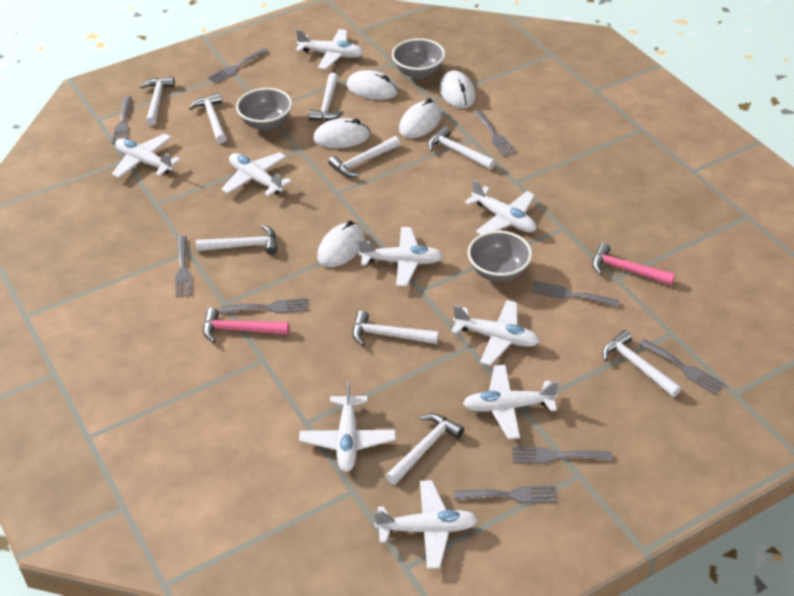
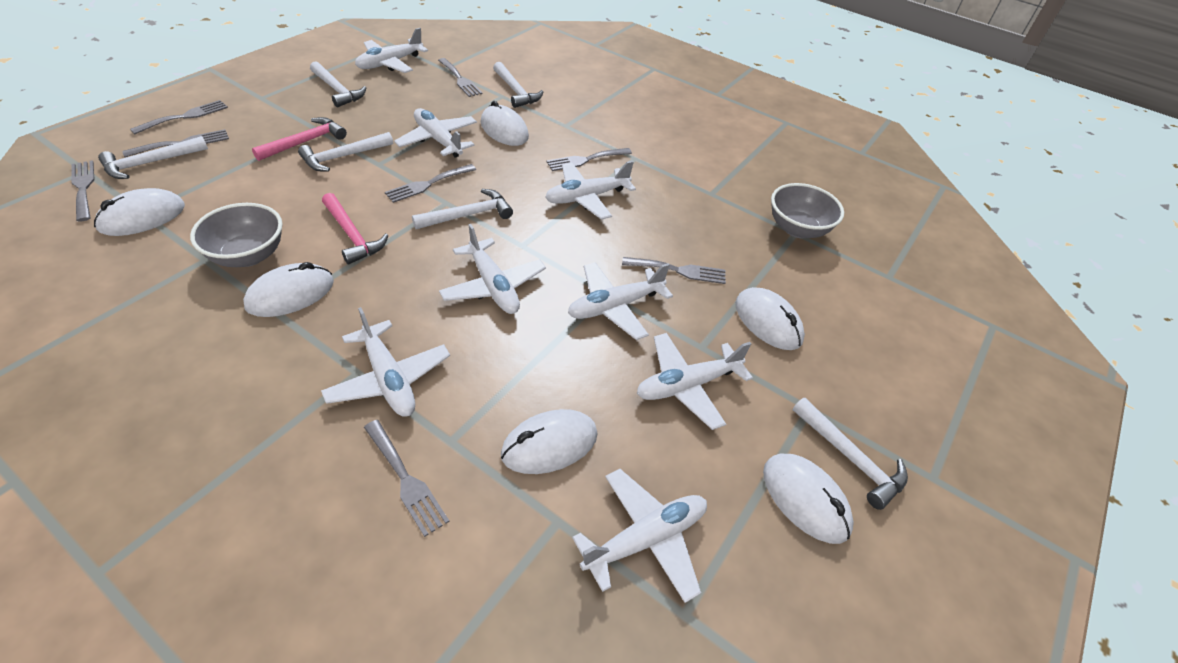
grey bowl: [236,88,292,131] [392,38,445,79] [468,231,532,282] = 3 -> [190,203,283,267] [771,183,844,238] = 2
grey fork: [112,96,132,144] [175,236,192,297] [208,48,269,84] [220,298,308,314] [454,486,557,503] [473,109,517,157] [512,447,612,464] [531,281,620,307] [639,339,725,395] = 9 -> [71,160,95,222] [122,129,229,157] [130,100,228,134] [364,420,450,537] [385,164,476,203] [438,58,483,97] [546,148,632,171] [622,257,726,284] = 8
white hammer: [140,77,175,126] [189,93,227,144] [196,225,277,255] [308,73,344,121] [328,136,400,177] [352,310,439,346] [386,413,464,485] [428,126,496,170] [602,330,682,397] = 9 -> [98,136,208,179] [298,132,393,171] [310,61,366,107] [412,189,513,229] [493,62,543,108] [793,398,908,510] = 6
white mouse: [313,118,370,148] [317,221,365,267] [346,70,398,100] [399,98,442,138] [440,70,476,108] = 5 -> [94,188,185,236] [243,262,334,317] [481,101,529,146] [501,409,598,474] [735,287,805,350] [763,454,854,544] = 6
white plane: [112,134,180,178] [221,152,291,196] [295,29,364,70] [299,381,396,472] [358,227,443,286] [374,480,478,569] [451,300,540,366] [463,365,559,439] [465,179,536,235] = 9 -> [321,307,450,417] [355,28,428,73] [394,108,477,158] [439,224,546,314] [545,161,636,220] [568,262,673,340] [572,469,707,603] [637,333,753,430] = 8

